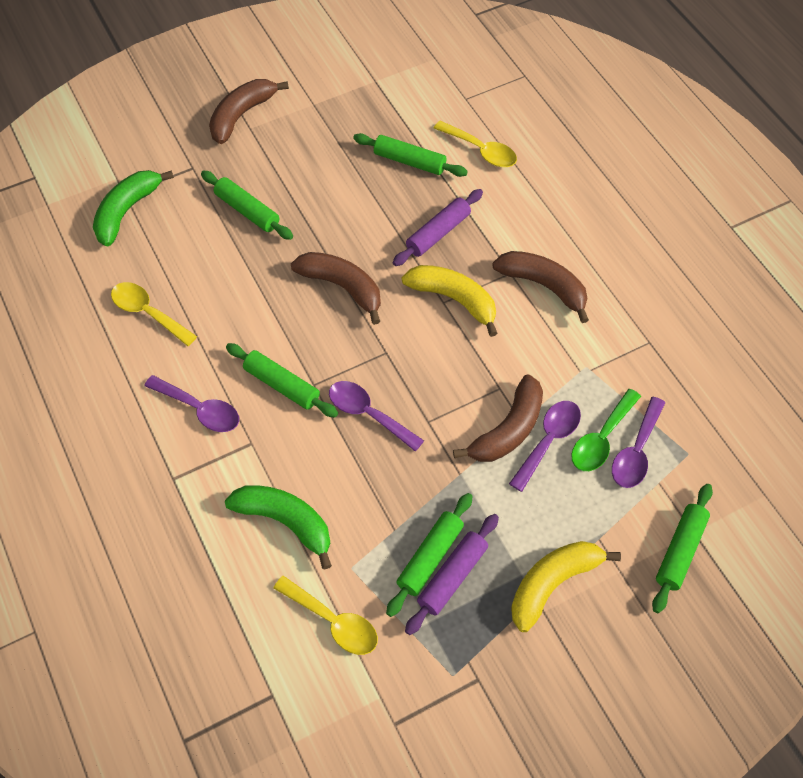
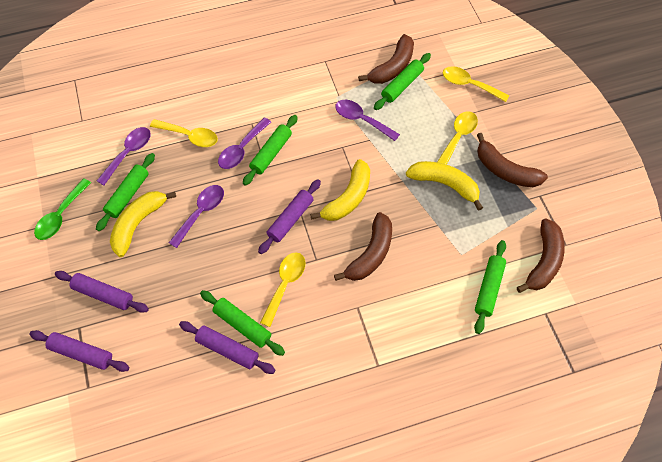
green banana: [93,170,174,246] [225,485,332,569] = 2 -> none = 0
purple rolling pin: [393,189,483,266] [405,514,499,635] = 2 -> [29,330,129,372] [55,271,149,313] [179,321,275,374] [258,179,321,254] = 4
yellow banana: [402,265,498,337] [511,541,621,632] = 2 -> [110,191,176,257] [310,159,370,221] [406,161,483,211] = 3
yellow spoon: [111,282,197,346] [273,576,378,655] [434,121,517,167] = 3 -> [150,119,218,147] [260,252,306,327] [437,111,478,165] [443,66,509,102] = 4

